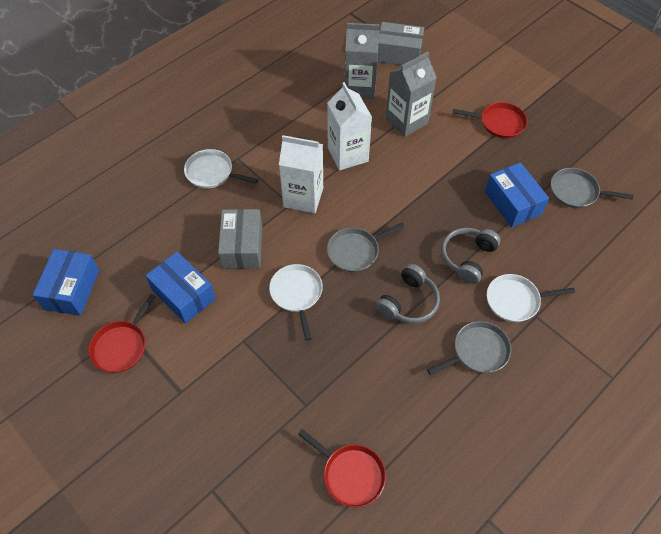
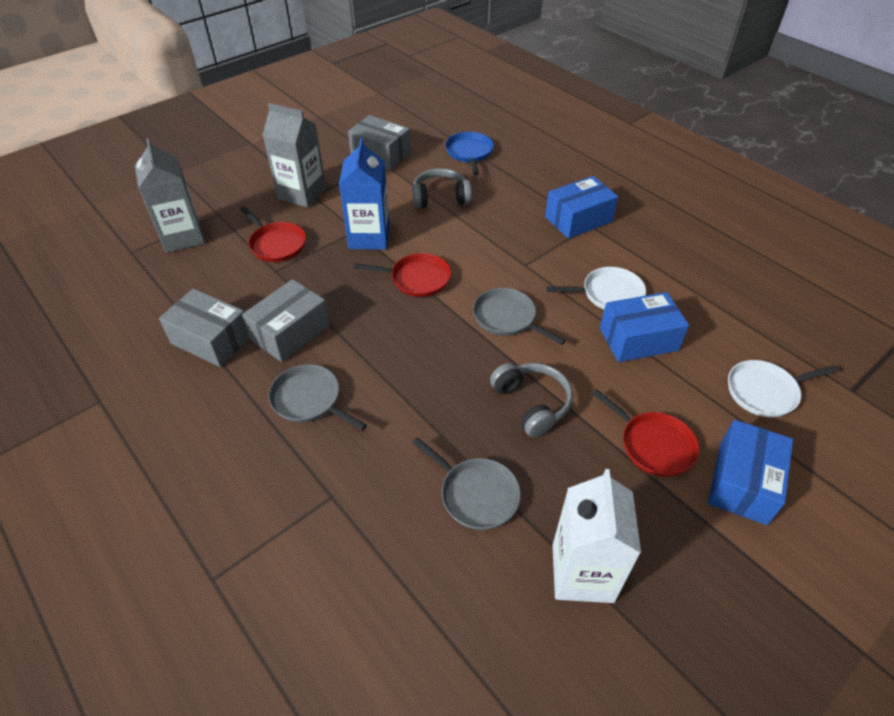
blue carton: none = 0 -> [339,138,390,250] = 1
blue pan: none = 0 -> [445,132,494,175] = 1
grey box: [218,209,262,269] [377,22,424,65] = 2 -> [159,289,250,367] [242,279,330,362] [348,115,411,170] = 3
white carton: [279,135,323,213] [327,82,372,170] = 2 -> [552,469,641,603] = 1
white pan: [184,149,258,189] [269,264,323,341] [487,274,575,322] = 3 -> [547,267,646,309] [728,360,837,417] = 2

